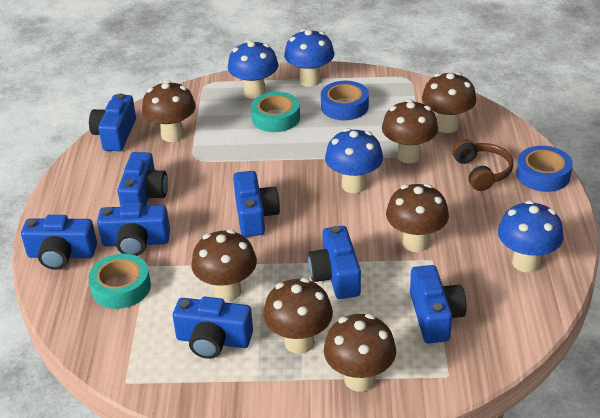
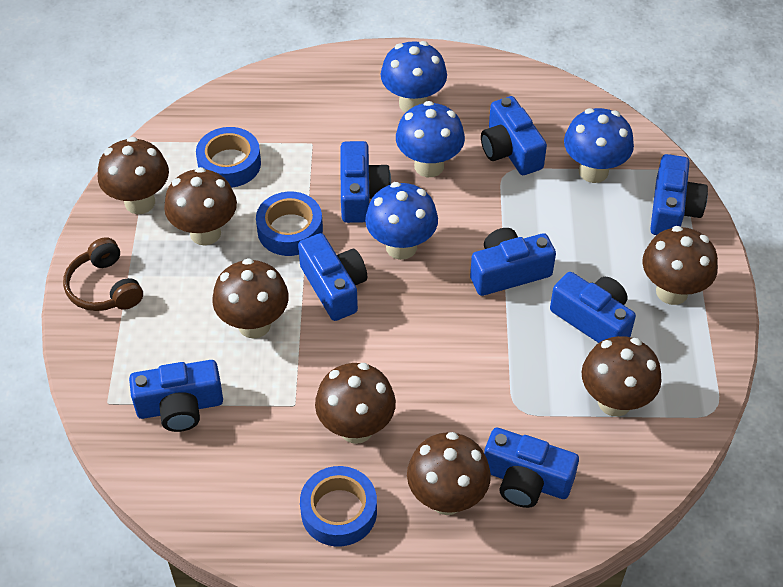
blue tape: [321,81,369,120] [516,146,573,192] = 2 -> [196,127,261,188] [256,192,323,256] [300,466,377,547] = 3
turquoise tape: [88,254,151,309] [251,92,300,132] = 2 -> none = 0

